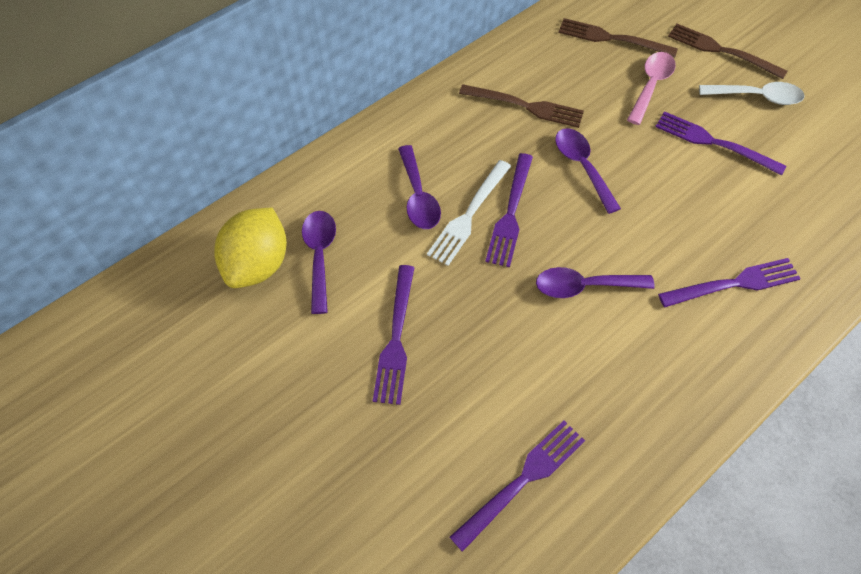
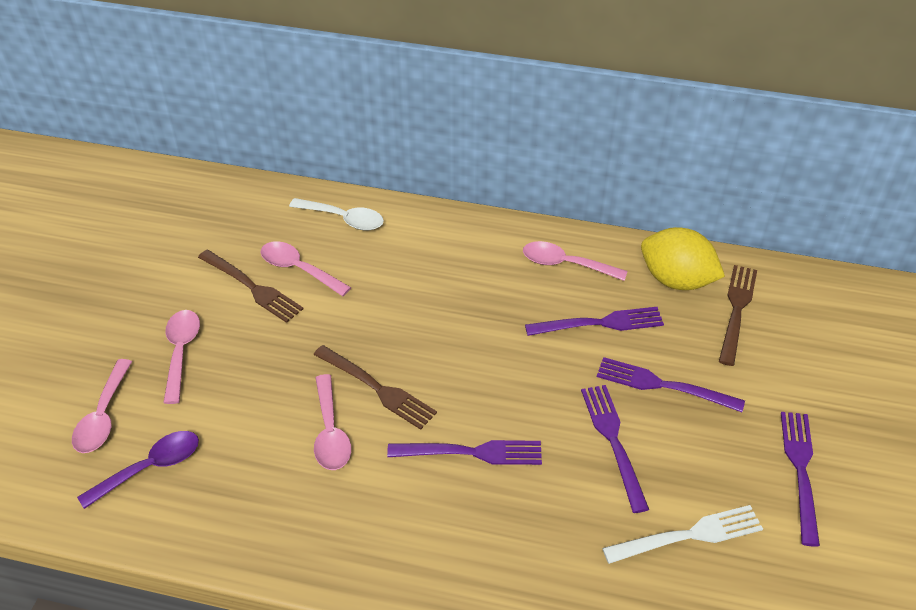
pink spoon: [627,52,676,125] = 1 -> [72,359,132,453] [163,310,200,404] [260,241,351,296] [314,374,351,470] [523,241,627,281] = 5
purple spoon: [302,211,336,314] [398,145,441,229] [536,267,655,298] [555,128,621,214] = 4 -> [77,431,199,509] = 1

